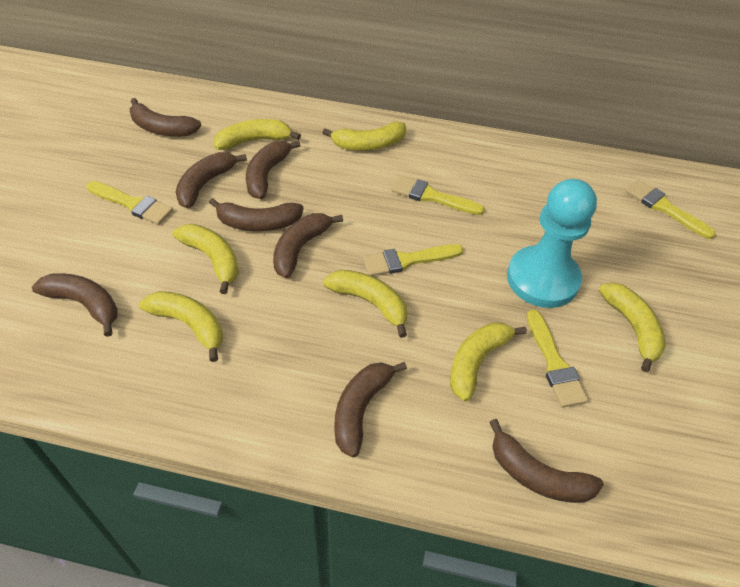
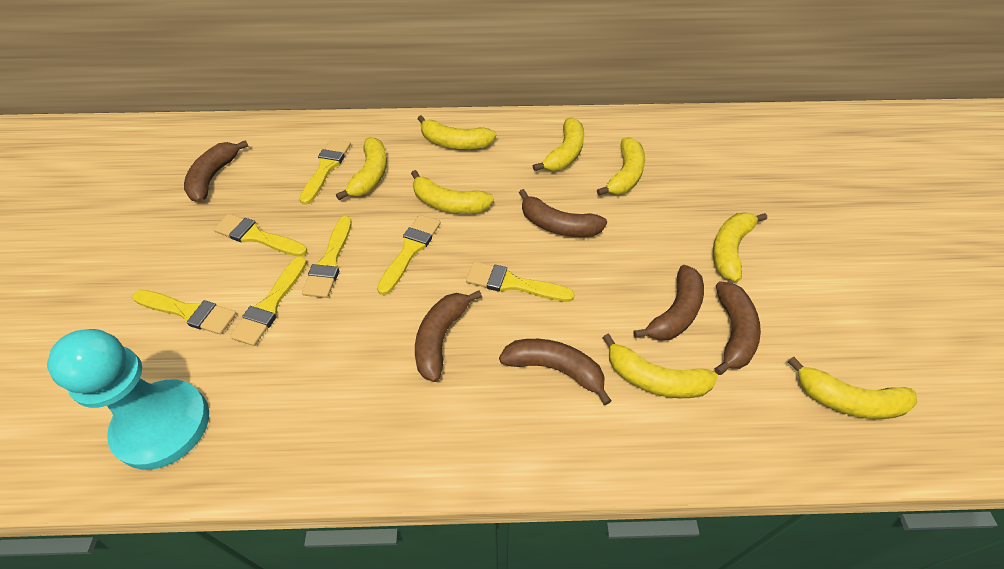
brown banana: [32,273,118,337] [130,98,201,136] [175,152,247,208] [209,198,304,231] [246,140,301,199] [273,213,343,278] [334,362,407,457] [489,419,604,503] = 8 -> [184,140,249,202] [415,290,482,382] [499,339,611,405] [519,189,607,237] [633,265,704,341] [714,281,761,375] = 6
yellow banana: [139,291,223,362] [172,224,239,294] [214,119,301,150] [322,121,406,151] [323,270,408,338] [450,322,527,401] [599,282,666,372] = 7 -> [336,137,387,200] [411,170,494,214] [417,115,496,149] [533,117,584,171] [597,137,645,196] [602,334,718,398] [713,213,767,282] [788,357,917,419] = 8
yellow brush: [86,181,173,225] [363,244,464,276] [391,175,485,215] [526,310,588,407] [626,180,716,239] = 5 -> [132,290,237,335] [213,214,307,256] [230,256,307,346] [299,139,351,205] [302,216,352,298] [377,215,440,295] [466,261,575,302] = 7

